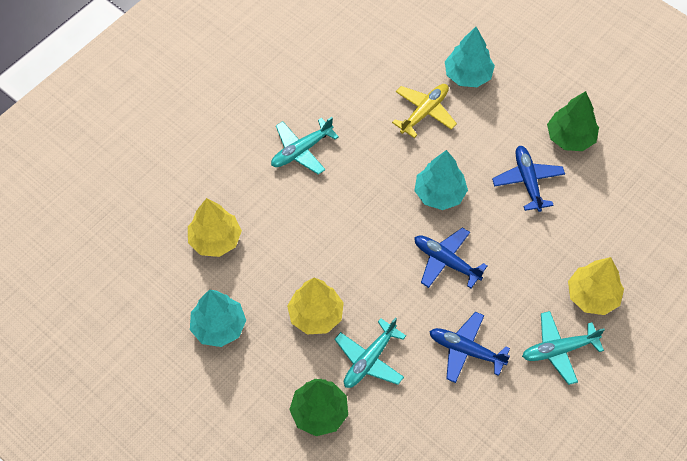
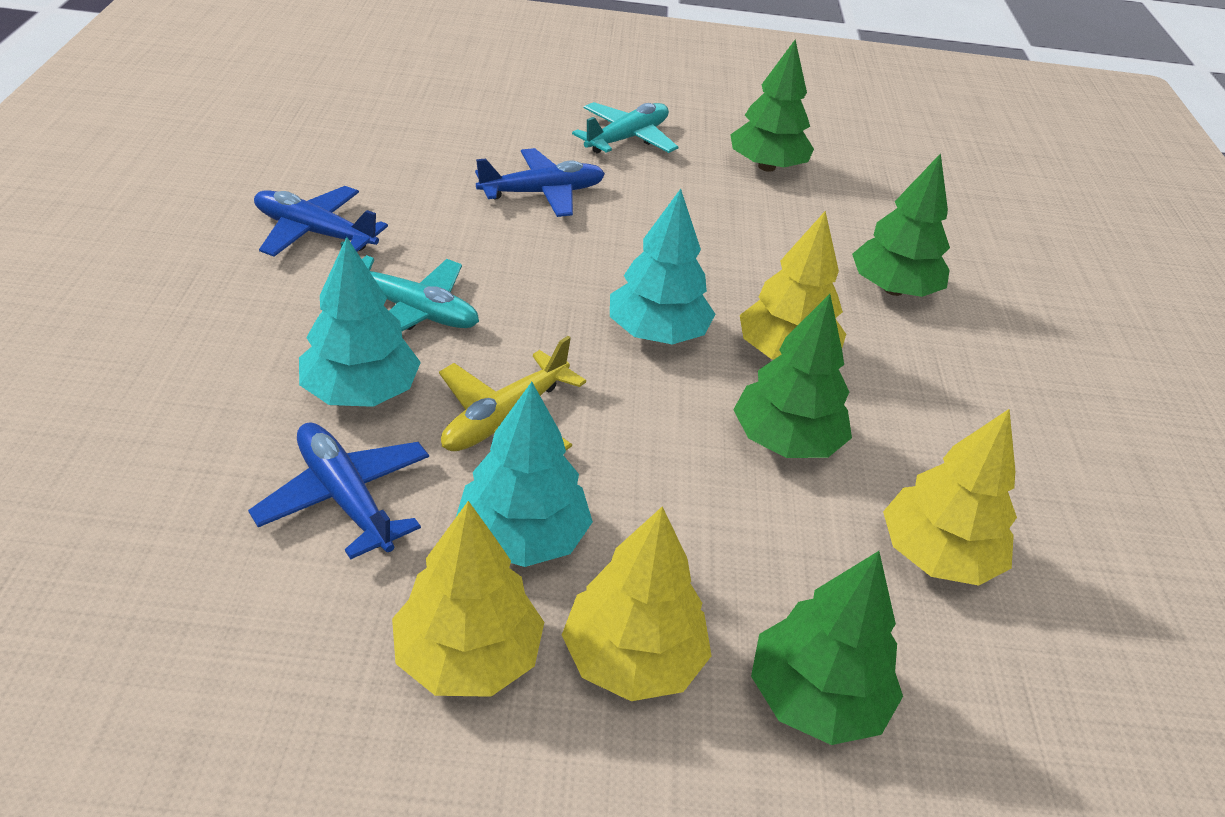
green tree: [289,379,348,436] [547,91,599,151] = 2 -> [730,40,814,172] [733,294,852,458] [751,551,903,745] [852,153,950,297] = 4
turquoise plane: [271,117,339,175] [334,317,406,388] [522,311,605,385] = 3 -> [341,241,479,331] [572,102,678,154] = 2
yellow tree: [188,198,242,257] [287,278,344,334] [568,257,624,315] = 3 -> [392,501,544,697] [562,506,712,701] [740,211,846,360] [883,409,1017,586] = 4

